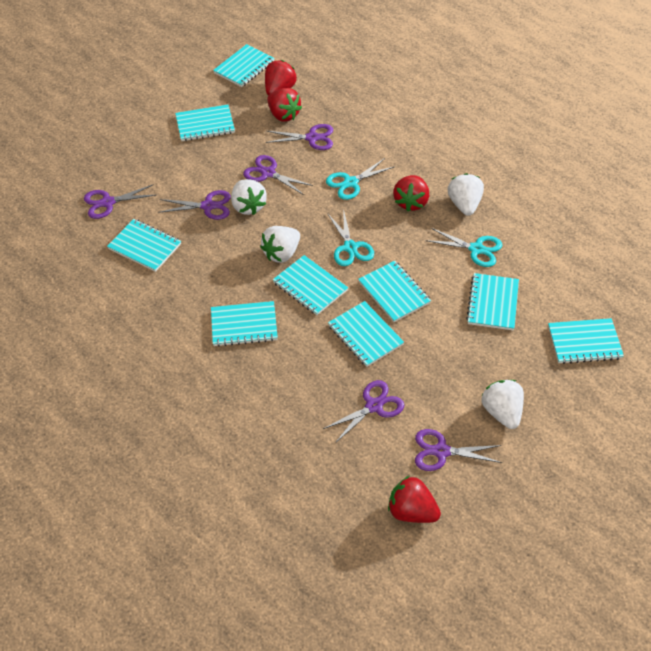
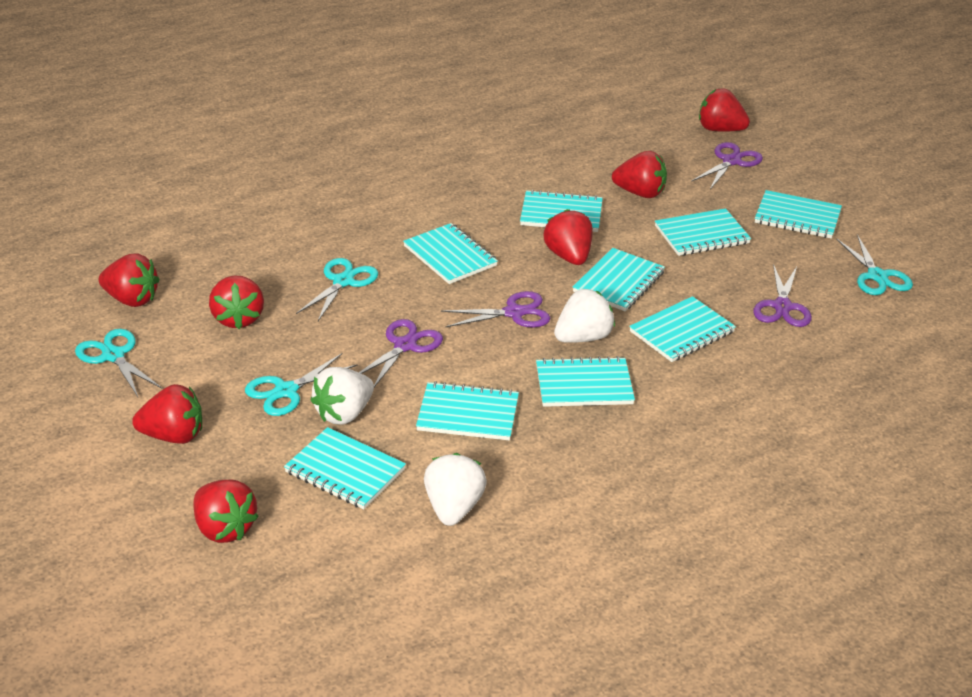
purple scissors: [84,184,156,219] [158,190,231,220] [243,155,313,195] [266,124,333,150] [323,380,404,443] [415,429,502,471] = 6 -> [359,319,443,387] [441,291,551,328] [691,142,763,189] [753,264,812,327] = 4
red strawberry: [265,60,297,95] [267,88,302,122] [388,476,441,523] [393,175,429,212] = 4 -> [98,254,160,307] [132,384,202,444] [193,480,259,543] [209,275,264,329] [544,209,593,265] [612,151,667,198] [699,88,750,132] = 7
turquoise scissors: [326,158,395,200] [327,209,374,266] [425,228,502,267] = 3 -> [75,329,162,397] [245,353,358,416] [296,258,378,321] [836,234,913,295] = 4
white strawberry: [231,179,267,215] [260,226,300,263] [447,173,484,216] [482,380,524,429] = 4 -> [310,367,374,425] [424,453,487,526] [554,289,615,343] = 3

